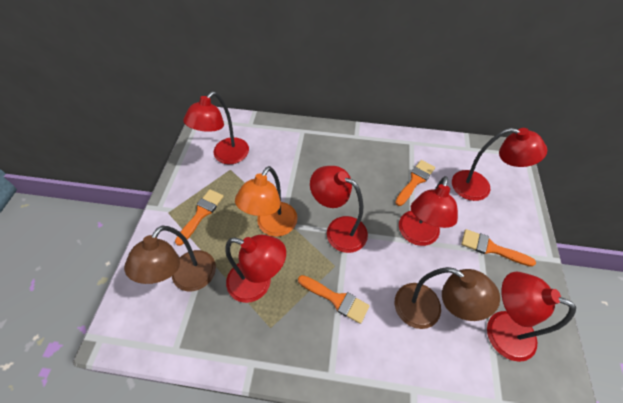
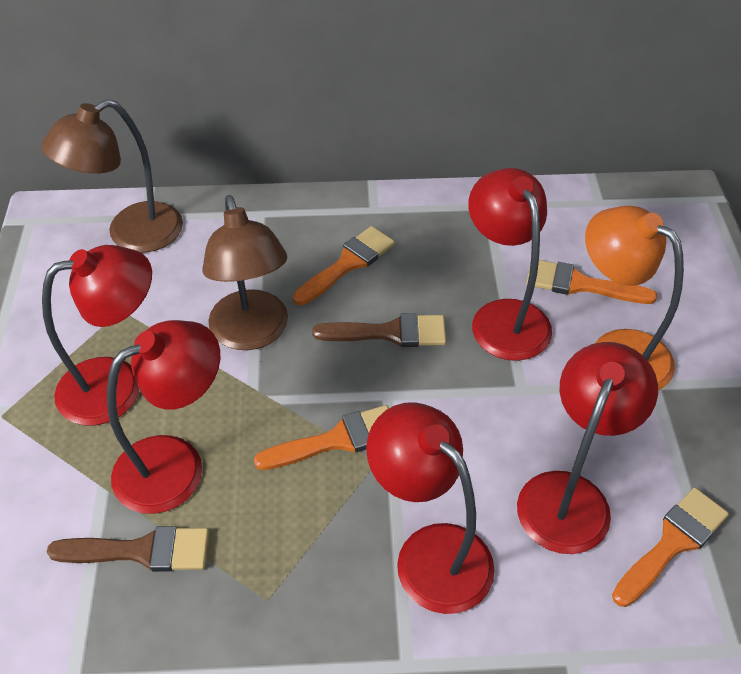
brown brush: none = 0 -> [47,526,209,572] [312,313,446,347] = 2
red lamp: [183,92,249,164] [225,235,286,303] [310,166,368,253] [399,176,458,246] [452,128,547,201] [487,272,576,362] = 6 -> [42,245,152,426] [107,320,220,514] [366,402,495,614] [468,168,552,361] [517,342,658,554] = 5

